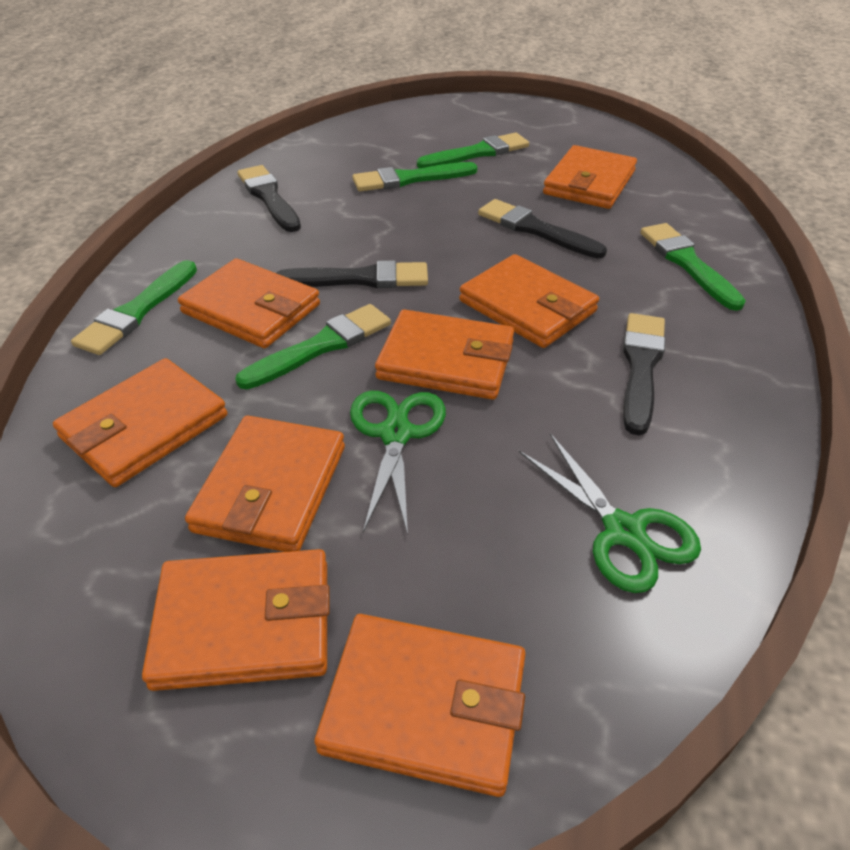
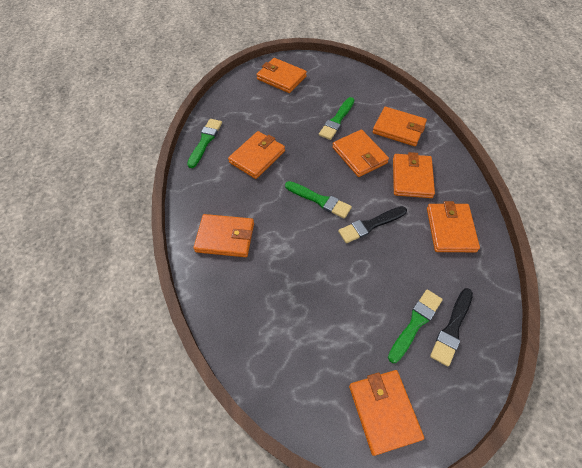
black brush: [237,165,301,232] [277,260,428,288] [478,199,607,258] [623,313,665,436] = 4 -> [338,206,407,243] [430,288,473,367] = 2
green brush: [71,260,197,355] [235,304,391,389] [352,162,478,191] [417,133,529,168] [641,223,746,311] = 5 -> [187,119,222,168] [285,181,352,219] [319,97,354,140] [388,289,443,363] = 4
green scissors: [350,391,446,535] [519,433,701,593] = 2 -> none = 0

